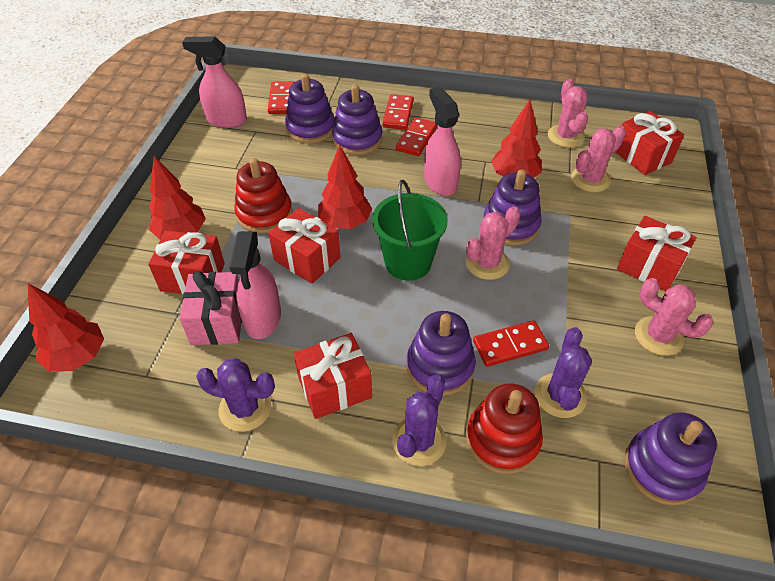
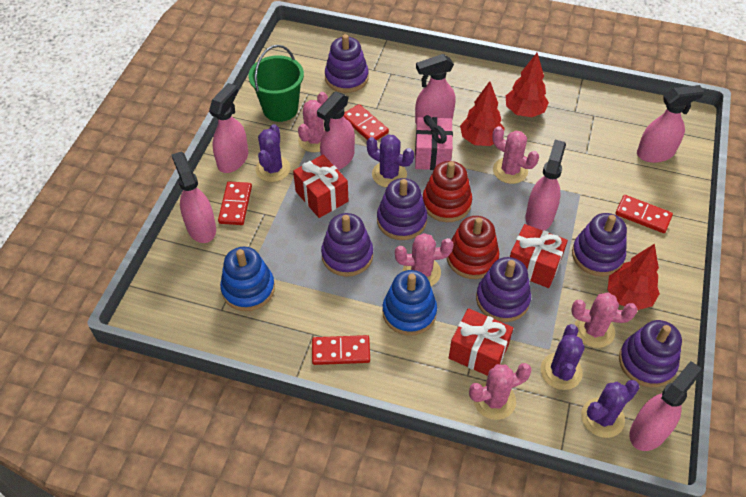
blue stacking toy: none = 0 -> [220,247,275,311] [382,270,437,336] = 2
pink cactus: [466,206,520,280] [548,79,588,148] [571,126,626,192] [635,278,713,356] = 4 -> [298,92,328,152] [395,233,453,286] [469,363,532,420] [492,126,539,184] [571,293,637,348] = 5
pink spray bottle: [182,36,247,128] [229,231,281,339] [424,87,461,196] = 3 -> [172,151,216,243] [209,83,248,173] [317,91,355,170] [415,54,456,125] [526,140,566,230] [630,361,702,451] [637,85,705,163] = 7
purple cactus: [196,358,275,432] [392,375,446,466] [535,327,592,418] = 3 -> [255,124,291,182] [366,134,414,187] [541,324,585,390] [581,380,639,438] = 4
purple stacking toy: [285,74,335,144] [332,84,382,155] [406,311,476,396] [483,170,542,246] [624,412,717,505] = 5 -> [321,213,373,277] [325,34,369,93] [377,178,427,240] [476,257,531,322] [572,213,627,276] [619,320,682,387] = 6
red gift: [148,231,225,294] [268,208,341,284] [294,333,372,419] [615,111,684,175] [617,216,697,291] = 5 -> [293,155,348,218] [449,308,513,376] [510,224,568,288] = 3
red tree: [28,283,104,372] [149,156,206,240] [318,145,372,229] [491,100,542,178] = 4 -> [460,81,505,146] [506,53,549,117] [608,244,660,310] = 3

